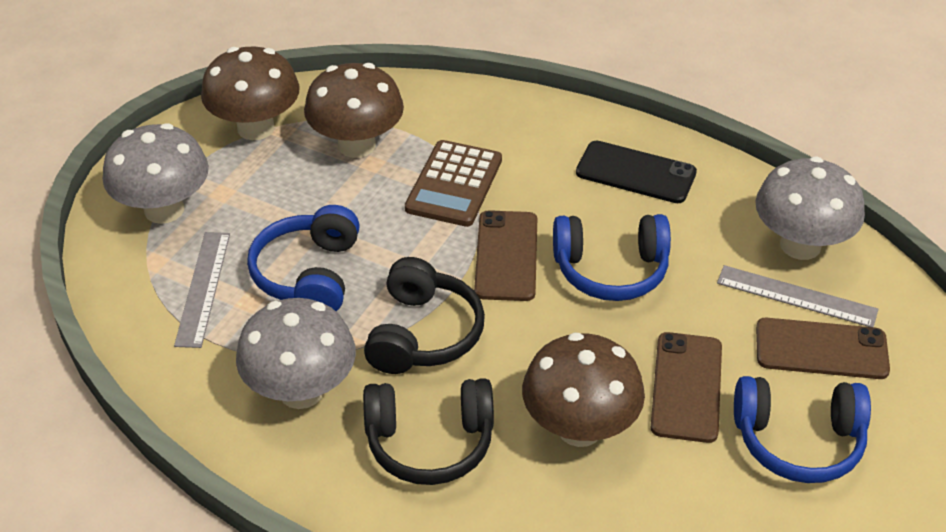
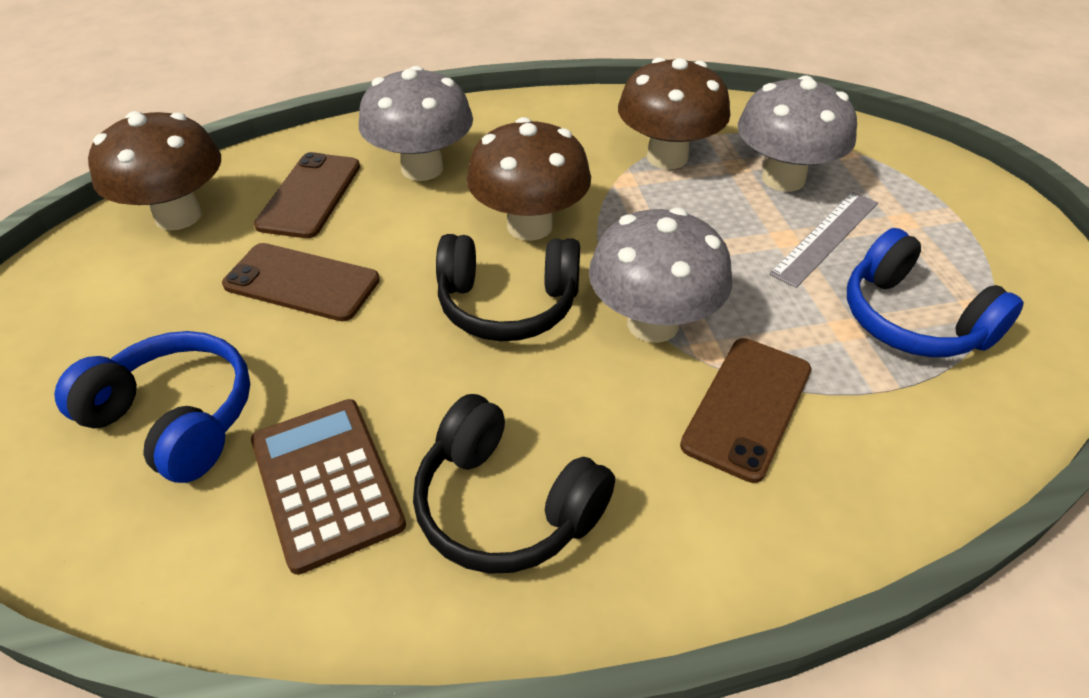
black phone: [576,140,697,203] = 1 -> none = 0
blue headphones: [247,205,360,311] [553,214,671,301] [734,376,871,483] = 3 -> [54,331,250,483] [847,228,1024,357] = 2
grey ruler: [174,232,230,348] [717,265,878,327] = 2 -> [769,192,878,288] = 1

